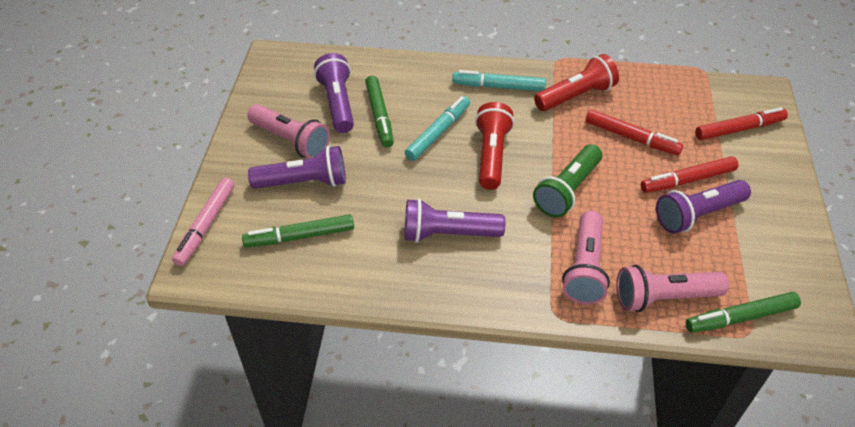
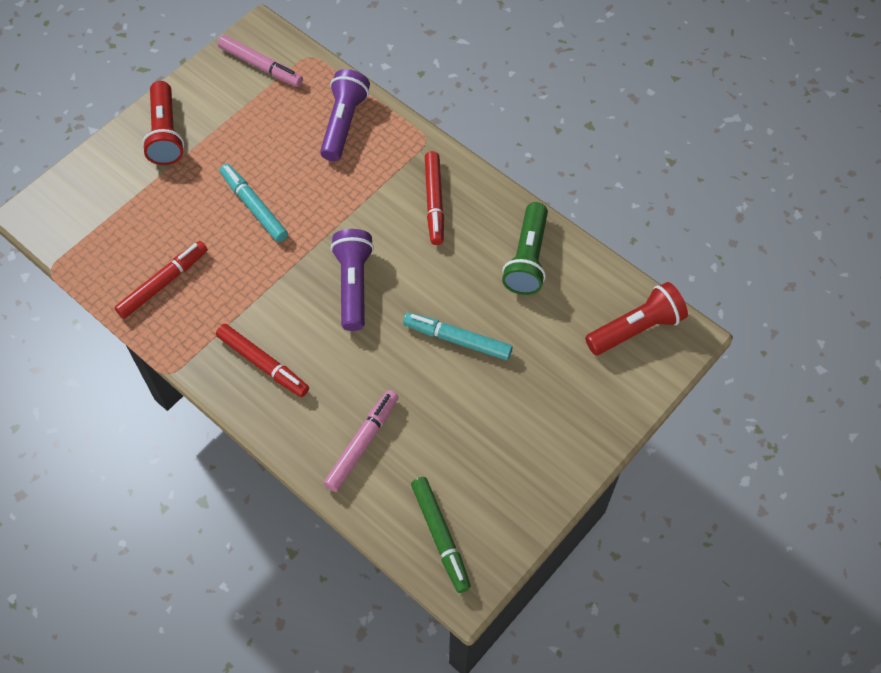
green marker: [242,214,354,248] [365,76,394,148] [686,292,801,333] = 3 -> [411,477,471,593] = 1
pink flashlight: [247,104,330,159] [562,211,610,305] [616,265,729,312] = 3 -> none = 0
pink marker: [172,178,235,266] = 1 -> [218,35,303,87] [324,390,398,492] = 2
purple flashlight: [248,146,346,189] [314,53,354,133] [405,199,505,243] [656,180,751,234] = 4 -> [320,69,370,161] [331,229,374,331] = 2

